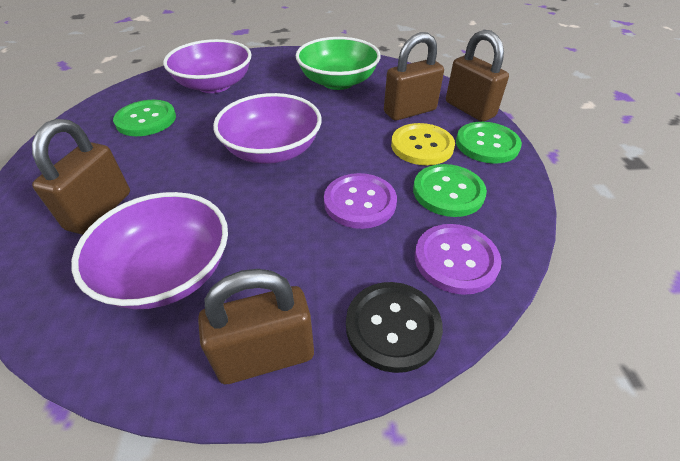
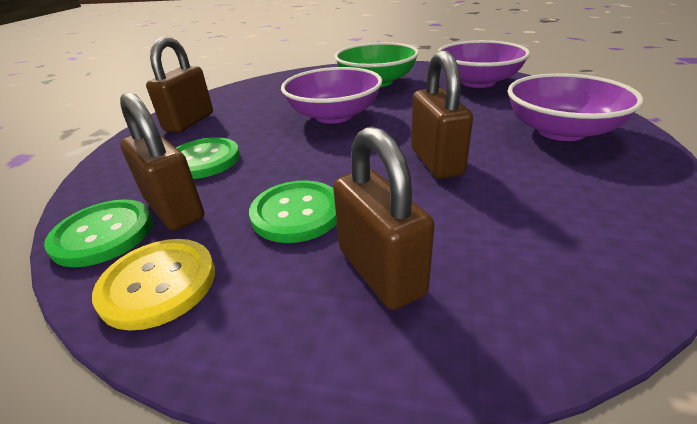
black button: [346,282,443,373] = 1 -> none = 0
purple button: [324,173,397,229] [415,224,502,295] = 2 -> none = 0

